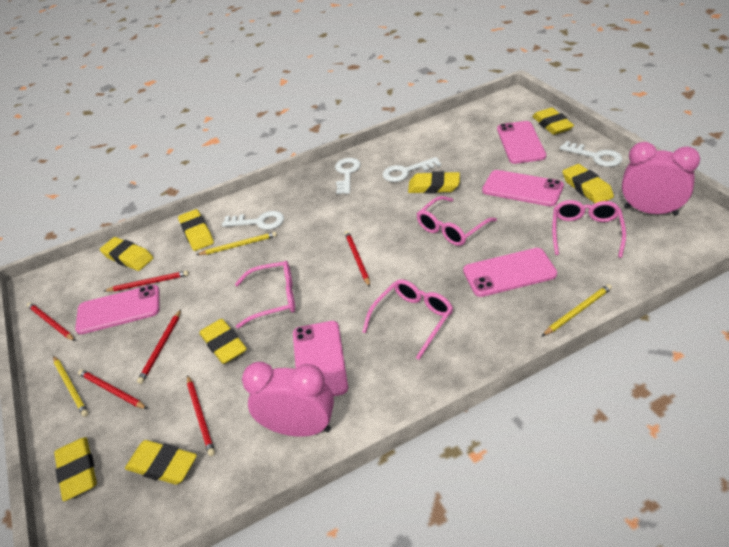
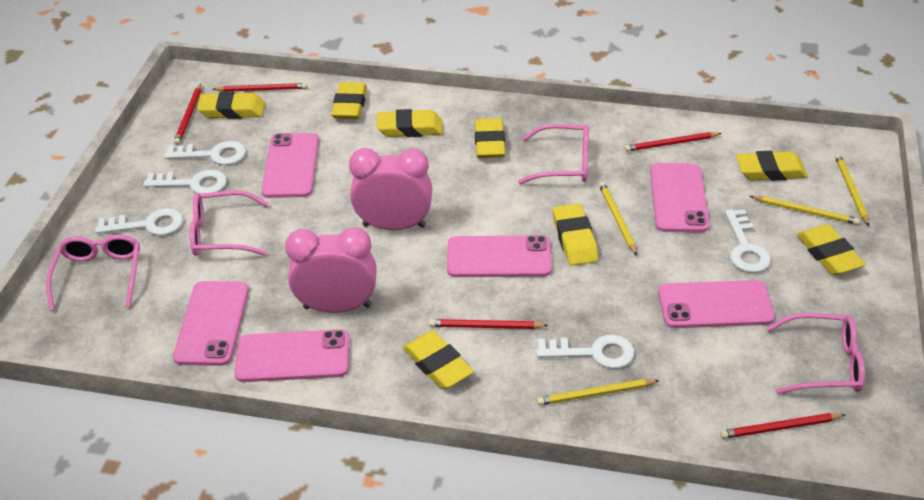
pink phone: [75,285,160,335] [293,321,348,396] [463,248,557,297] [482,170,564,206] [497,121,546,164] = 5 -> [173,281,249,366] [234,330,350,382] [261,133,319,198] [447,235,552,277] [650,163,710,233] [658,280,775,328] = 6
red pencil: [27,303,75,341] [78,369,147,409] [104,271,189,291] [137,309,181,384] [187,375,215,456] [345,231,370,287] = 6 -> [174,84,201,145] [213,83,307,92] [429,319,549,329] [625,132,722,152] [720,413,845,439] = 5
white key: [222,211,284,230] [335,158,361,194] [383,157,441,182] [560,141,622,167] = 4 -> [95,208,183,236] [143,170,227,194] [164,141,246,165] [536,335,634,369] [725,209,771,273] = 5
yellow pencil: [53,356,89,417] [197,232,277,255] [542,284,612,336] = 3 -> [537,379,660,405] [599,182,637,256] [750,196,860,225] [835,154,869,226] = 4

